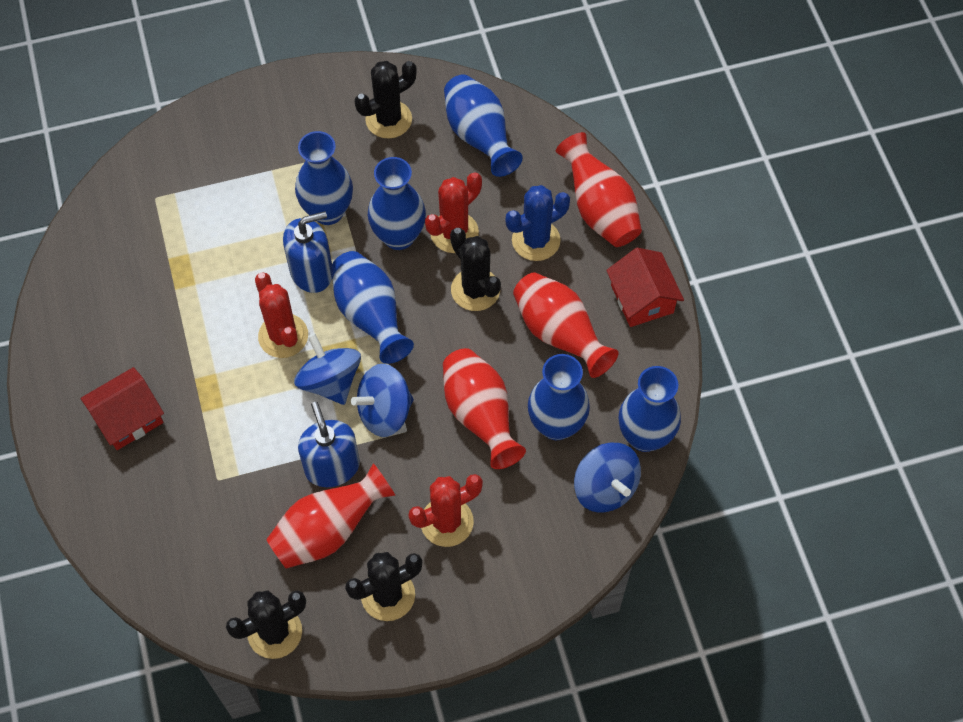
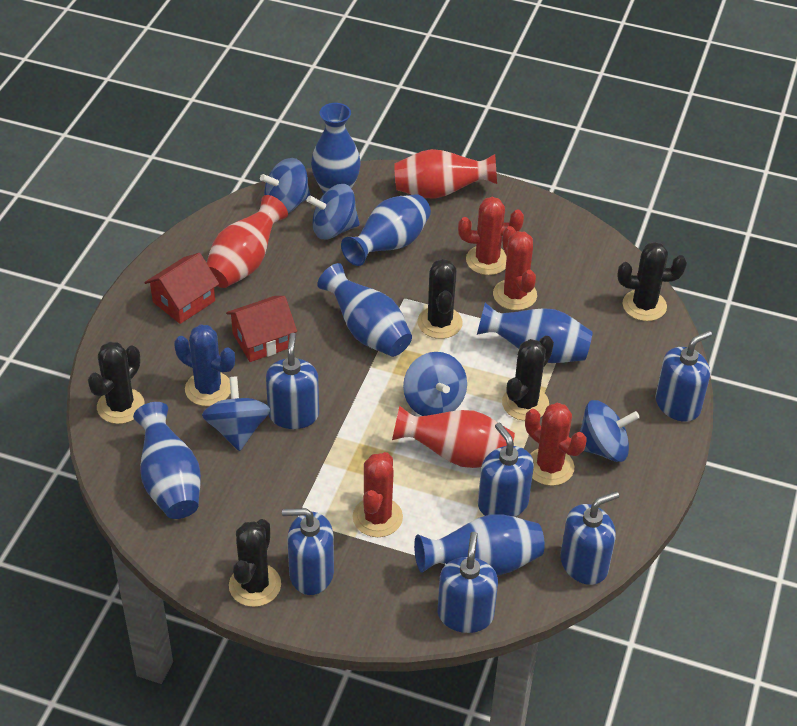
black cactus: [226,591,306,659] [345,552,422,621] [355,61,417,139] [450,228,501,311] = 4 -> [88,342,145,424] [229,519,281,607] [418,259,463,339] [502,336,554,421] [618,242,687,321] = 5
blue soap dispenser: [283,211,333,293] [298,402,360,487] = 2 -> [266,333,319,429] [282,508,334,595] [438,532,498,633] [478,423,534,517] [560,491,619,585] [655,330,712,422] = 6
blue spinning top: [294,333,361,405] [351,364,414,437] [574,443,641,513] = 3 -> [202,376,270,451] [260,158,311,213] [307,184,360,240] [403,352,467,416] [580,400,640,462] = 5
red cactus: [255,272,308,358] [408,474,483,547] [425,172,482,253] = 3 -> [352,452,403,537] [458,197,524,275] [493,226,537,310] [525,403,587,486] = 4
red vase: [266,463,395,568] [443,348,526,469] [513,272,618,378] [556,132,642,247] = 4 -> [207,195,288,288] [392,406,515,468] [394,149,497,199] = 3

